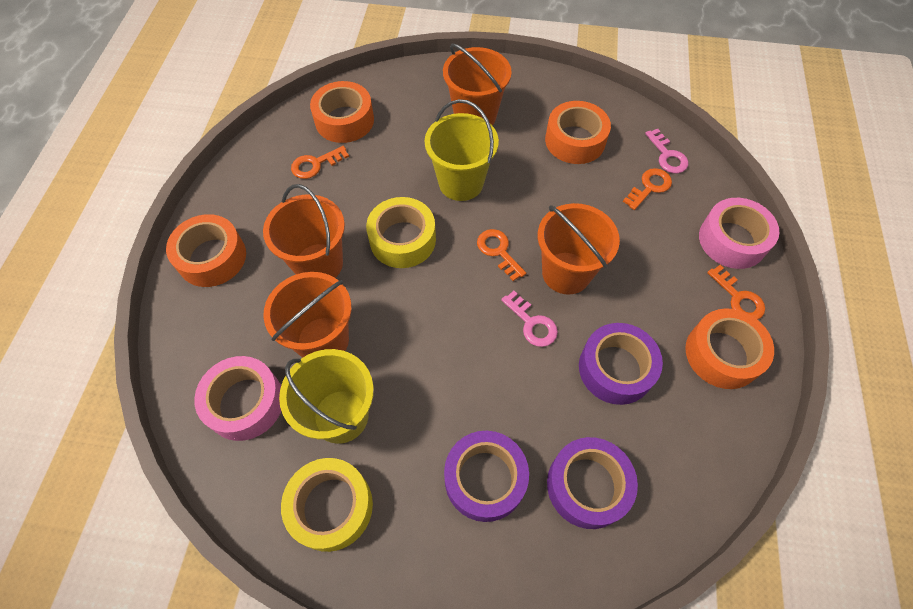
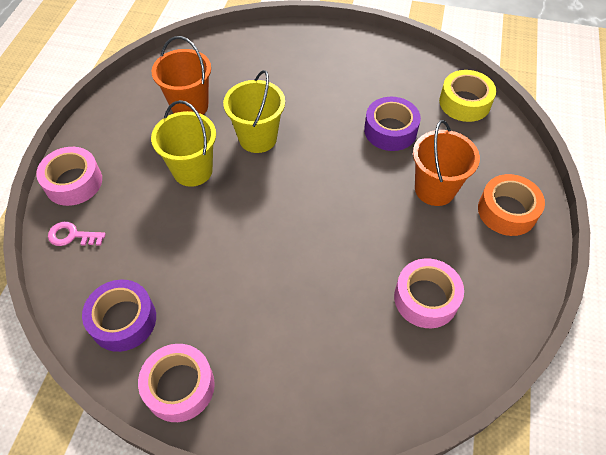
orange bucket: [263,184,345,278] [263,272,352,358] [443,43,512,126] [538,203,620,295] = 4 -> [152,36,211,115] [413,120,480,206] = 2
orange key: [291,146,349,179] [477,229,526,281] [623,168,672,210] [707,265,765,320] = 4 -> none = 0
orange tape: [166,214,246,287] [310,81,374,143] [545,101,611,164] [685,308,774,389] = 4 -> [478,174,545,236] = 1
pink key: [501,291,558,347] [645,129,688,173] = 2 -> [48,222,106,246] = 1
pink tape: [194,356,281,441] [699,198,779,269] = 2 -> [36,147,102,206] [138,344,215,422] [394,258,464,328] = 3
purple tape: [444,431,529,522] [547,437,638,529] [579,323,663,405] = 3 -> [82,280,156,352] [364,97,421,151] = 2
yellow tape: [281,458,373,552] [366,197,436,268] = 2 -> [439,70,496,122] = 1

